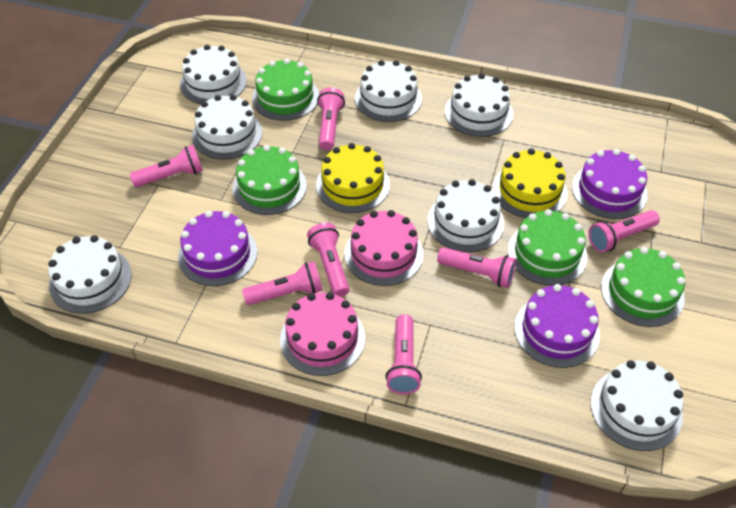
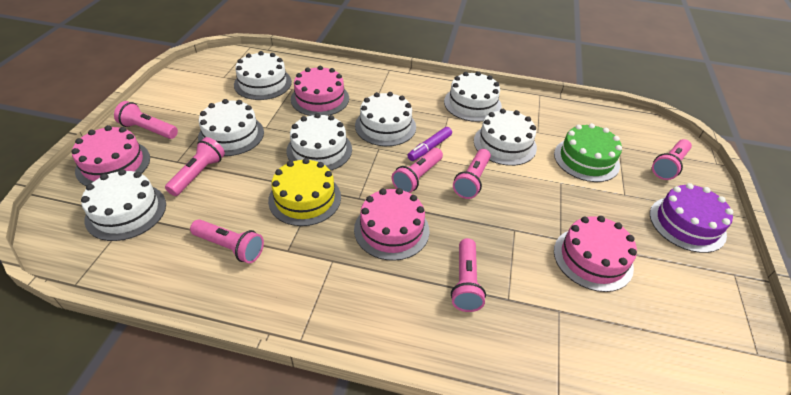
green cake: [233,145,307,215] [252,58,319,121] [508,209,587,286] [601,247,685,327] = 4 -> [554,123,622,182] = 1
pink cake: [280,292,365,376] [345,210,423,286] = 2 -> [72,125,150,186] [291,66,349,116] [354,188,429,261] [554,216,637,292] = 4
purple cake: [178,211,257,286] [514,284,600,368] [572,149,647,219] = 3 -> [650,183,733,253] = 1
purple marker: none = 0 -> [407,127,452,161] = 1
yellow cake: [316,143,390,213] [493,148,567,218] = 2 -> [268,158,341,226] = 1

